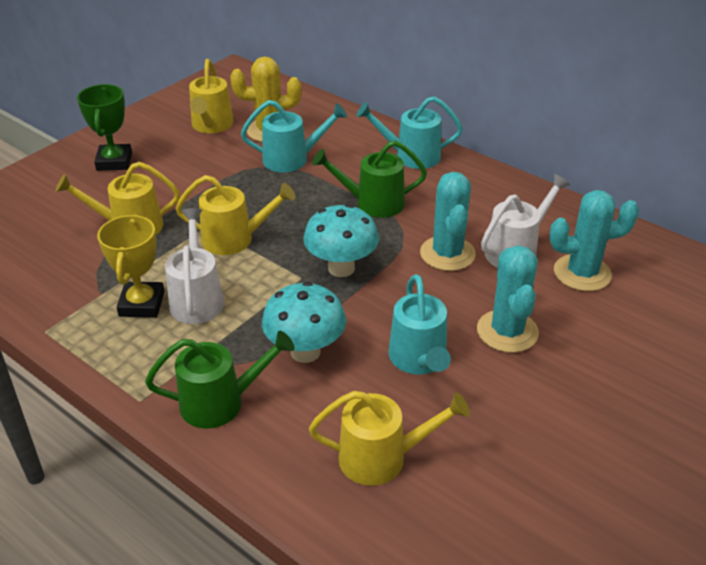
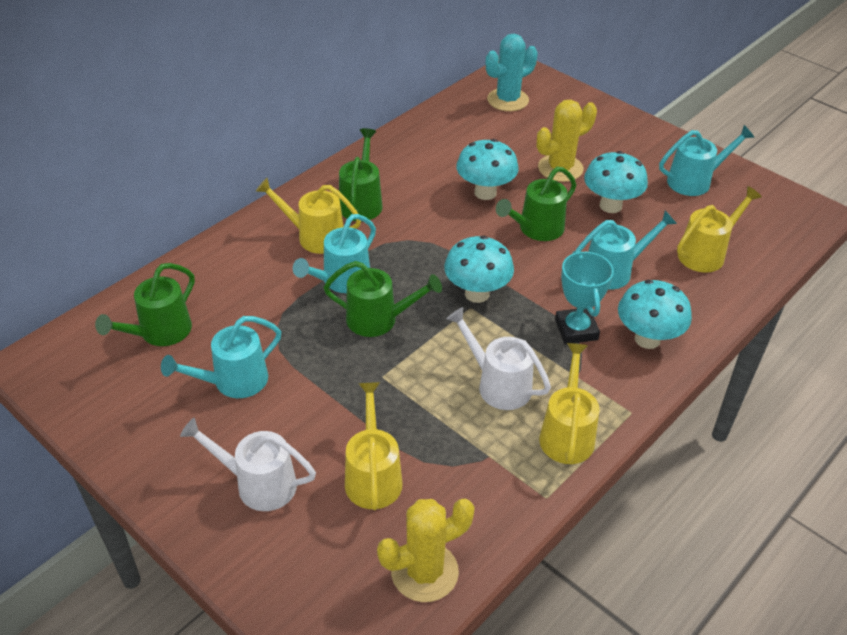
green trophy: [77,84,132,171] = 1 -> none = 0
green watering can: [145,331,295,429] [312,140,427,218] = 2 -> [95,263,195,346] [323,261,442,337] [339,128,382,221] [496,166,576,241] = 4
turquoise cactus: [420,172,476,271] [477,245,539,353] [549,190,639,291] = 3 -> [486,34,538,111] = 1
turquoise mushroom: [262,282,346,363] [303,204,379,277] = 2 -> [444,236,514,303] [456,139,519,200] [584,151,648,213] [618,280,692,349] = 4
turquoise trophy: none = 0 -> [555,250,614,344] = 1
turquoise watering can: [241,100,347,172] [356,96,463,169] [388,274,451,374] = 3 -> [161,316,281,398] [293,214,376,293] [576,210,677,289] [659,125,755,196] = 4
yellow cactus: [230,57,301,142] = 1 -> [377,499,475,602] [537,100,597,182] = 2
yellow trophy: [97,214,165,317] = 1 -> none = 0

